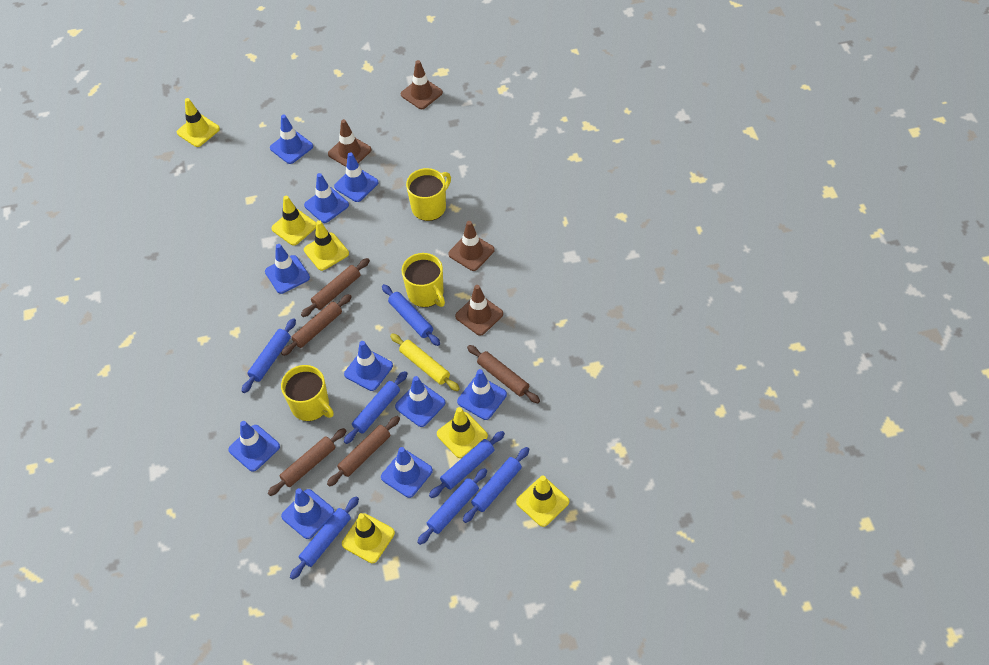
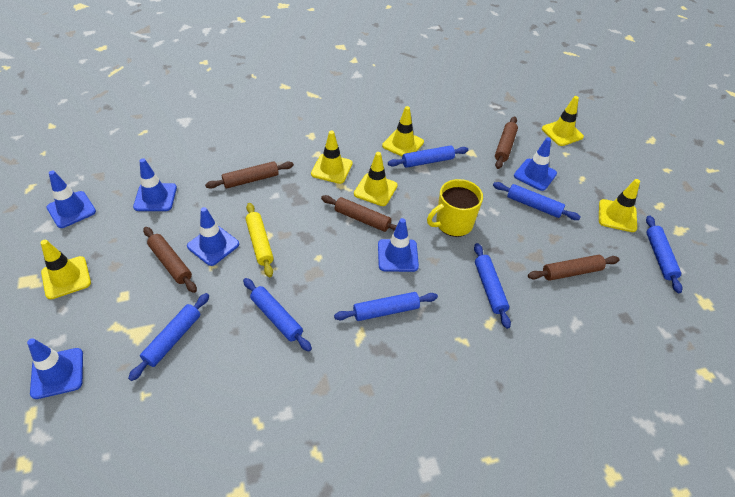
blue traffic cone: [228,421,280,472] [265,244,310,294] [270,115,313,164] [281,488,335,539] [304,173,349,223] [334,152,379,202] [344,341,393,391] [381,447,433,498] [395,376,446,427] [457,369,507,420] = 10 -> [27,338,83,399] [46,170,96,228] [133,158,177,211] [187,207,239,266] [378,218,419,272] [514,137,557,191] = 6
brown traffic cone: [328,119,371,167] [401,60,443,109] [448,221,495,271] [455,285,503,336] = 4 -> none = 0
yellow mug: [281,365,334,421] [402,253,445,307] [406,168,451,221] = 3 -> [427,179,483,237] = 1

